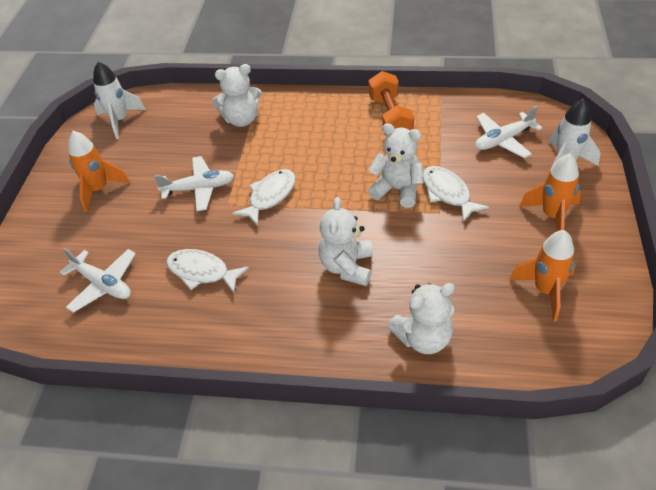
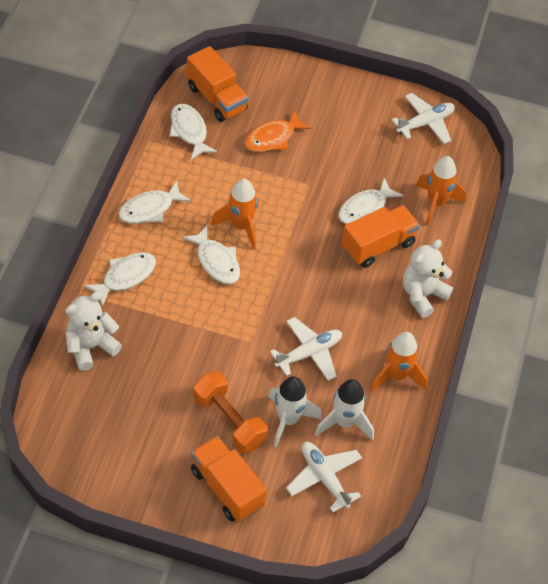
orange fish: none = 0 -> [245,111,312,152] = 1
orange truck: none = 0 -> [187,46,249,122] [191,436,267,522] [342,205,420,268] = 3
white fish: [166,249,249,293] [233,169,296,226] [423,166,489,222] = 3 -> [84,252,156,306] [118,181,191,224] [170,104,218,160] [182,225,240,284] [338,178,404,224] = 5
white teddy bear: [212,64,262,127] [319,197,373,286] [368,123,424,208] [387,283,455,354] = 4 -> [65,292,122,371] [403,239,454,318] = 2

